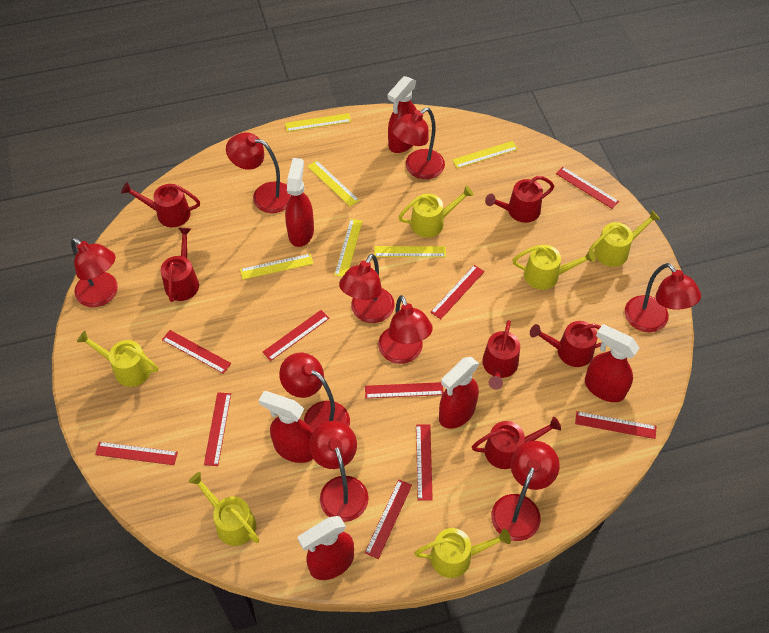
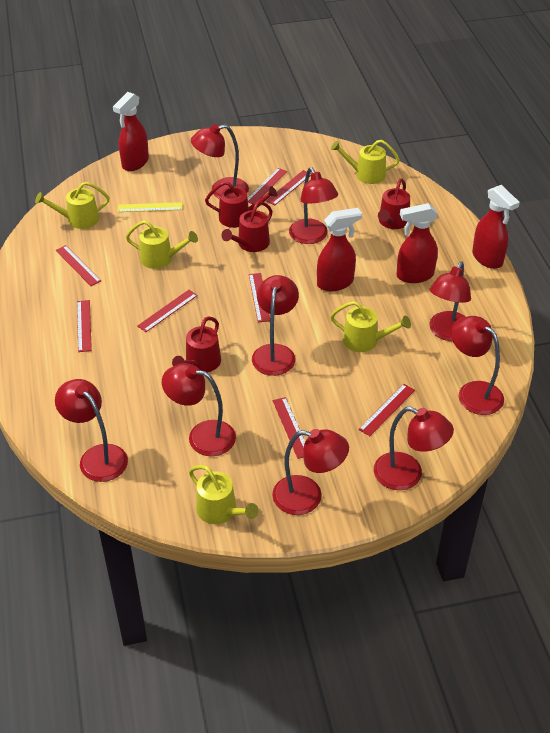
red ruler: [95,442,178,465] [162,330,231,374] [204,392,231,466] [262,310,329,361] [365,382,444,398] [365,480,412,559] [416,425,433,501] [430,265,485,319] [556,167,619,209] [575,411,656,439] = 10 -> [55,245,101,286] [77,300,92,352] [137,290,198,332] [248,168,287,204] [249,273,270,322] [266,170,311,206] [273,397,305,459] [359,384,415,436] = 8
red spray bottle: [259,391,313,463] [285,158,314,247] [298,516,354,580] [388,76,417,153] [439,357,479,429] [585,324,639,402] = 6 -> [113,92,149,171] [317,208,362,291] [396,203,438,283] [472,185,520,269] = 4
red watering can: [121,182,200,227] [161,228,199,302] [472,417,561,469] [482,320,520,390] [485,176,554,223] [530,321,601,367] = 6 -> [172,316,221,373] [205,181,277,228] [221,201,273,252] [378,178,410,229] = 4
yellow ruler: [240,254,313,279] [285,113,351,132] [307,160,360,207] [334,219,363,277] [374,246,446,257] [452,141,518,168] = 6 -> [118,202,183,212] = 1
yellow watering can: [77,331,158,387] [189,472,259,546] [399,186,474,237] [414,528,511,578] [512,245,596,290] [589,210,660,267] = 6 -> [35,182,110,229] [126,220,198,269] [189,465,259,524] [330,301,411,352] [331,140,400,184] = 5

